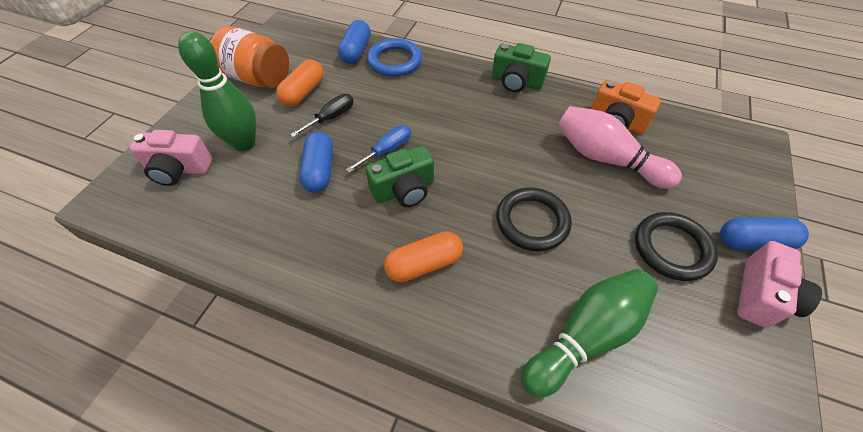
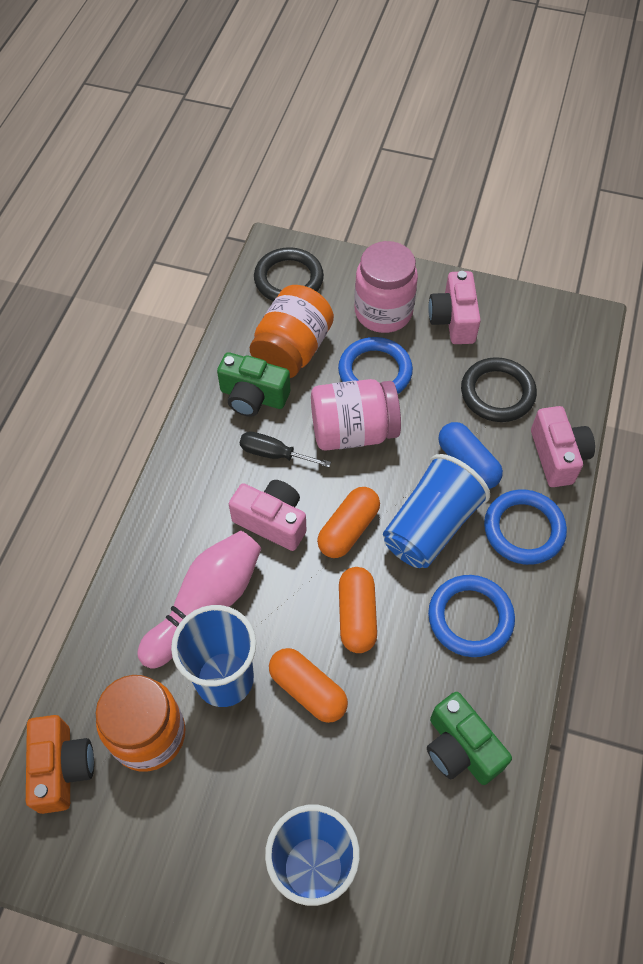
blue capsule: [299,132,333,193] [338,20,371,64] [720,218,809,251] = 3 -> [438,422,503,489] = 1
blue cup: none = 0 -> [171,605,256,707] [265,805,360,906] [383,454,490,568] = 3
blue ring: [367,38,422,77] = 1 -> [338,337,413,394] [428,575,515,657] [484,490,567,565] = 3
blue screwdriver: [346,125,411,173] = 1 -> none = 0
green bowling pin: [178,31,256,151] [521,269,658,398] = 2 -> none = 0
orange capsule: [276,60,324,107] [384,231,463,282] = 2 -> [269,648,348,723] [317,487,380,558] [339,567,377,653] = 3
orange jar: [211,26,289,88] = 1 -> [96,675,185,771] [250,285,334,378] = 2
pink camera: [129,130,212,186] [737,241,822,328] = 2 -> [229,480,306,551] [428,271,481,344] [531,406,595,487] = 3
pink jar: none = 0 -> [311,379,401,451] [354,241,418,333] = 2

